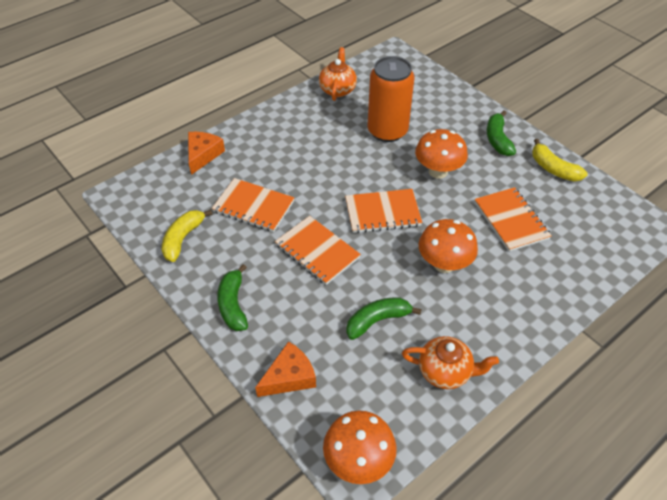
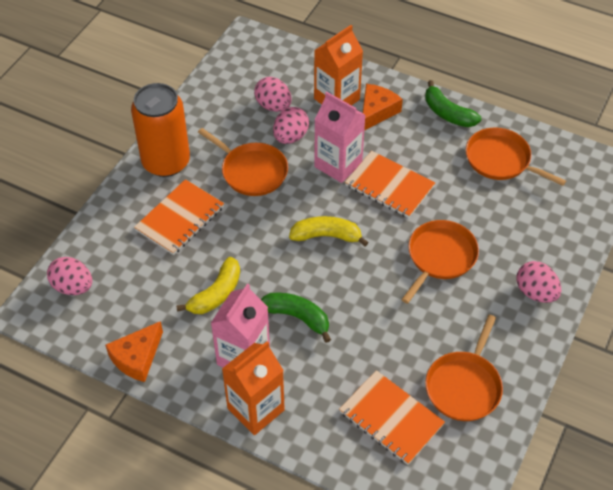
green banana: [217,264,248,331] [346,298,422,340] [487,111,516,156] = 3 -> [261,293,331,343] [425,80,481,127] = 2
orange carton: none = 0 -> [222,341,285,435] [314,25,363,105] = 2
orange mushroom: [323,411,397,484] [415,129,468,179] [419,219,478,273] = 3 -> none = 0
orange notebook: [212,178,294,232] [275,216,361,285] [345,189,422,233] [475,187,552,251] = 4 -> [134,179,224,255] [339,370,445,465] [345,151,435,218] = 3
orange pan: none = 0 -> [198,128,288,196] [401,220,479,304] [425,315,503,421] [466,128,566,186] = 4
orange teapot: [319,47,357,101] [402,336,499,389] = 2 -> none = 0
pink carton: none = 0 -> [211,284,270,367] [314,92,365,183] = 2
pink egg: none = 0 -> [47,257,92,295] [254,77,291,112] [273,107,309,144] [517,261,561,303] = 4

